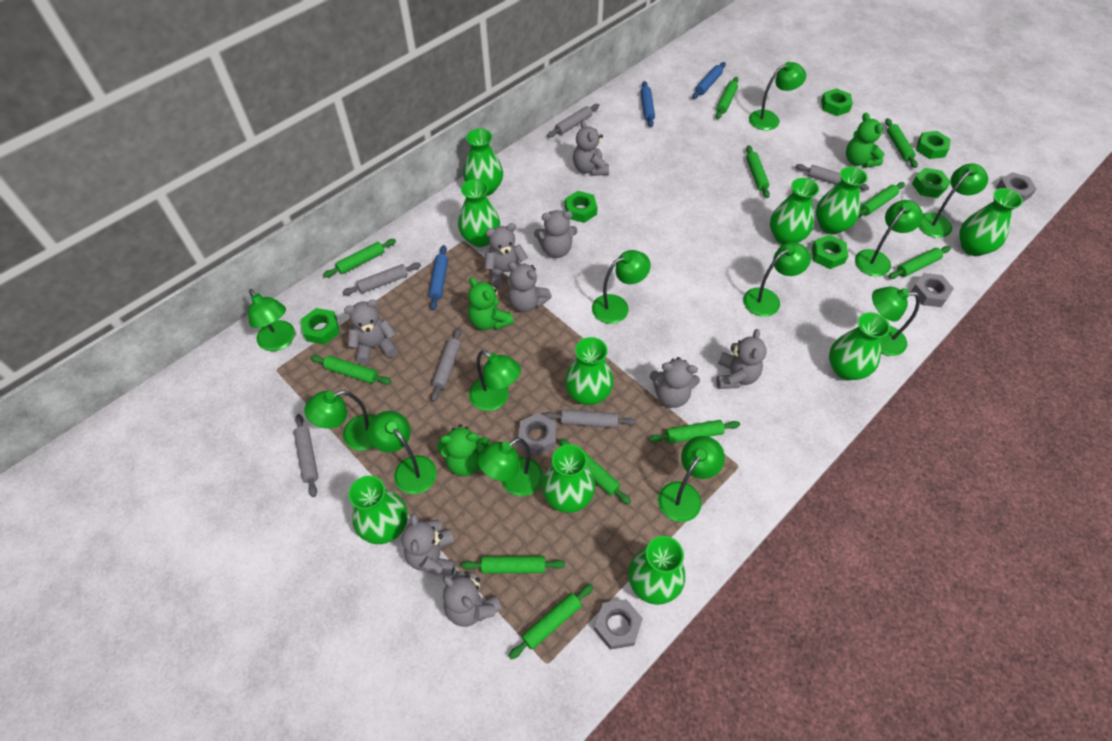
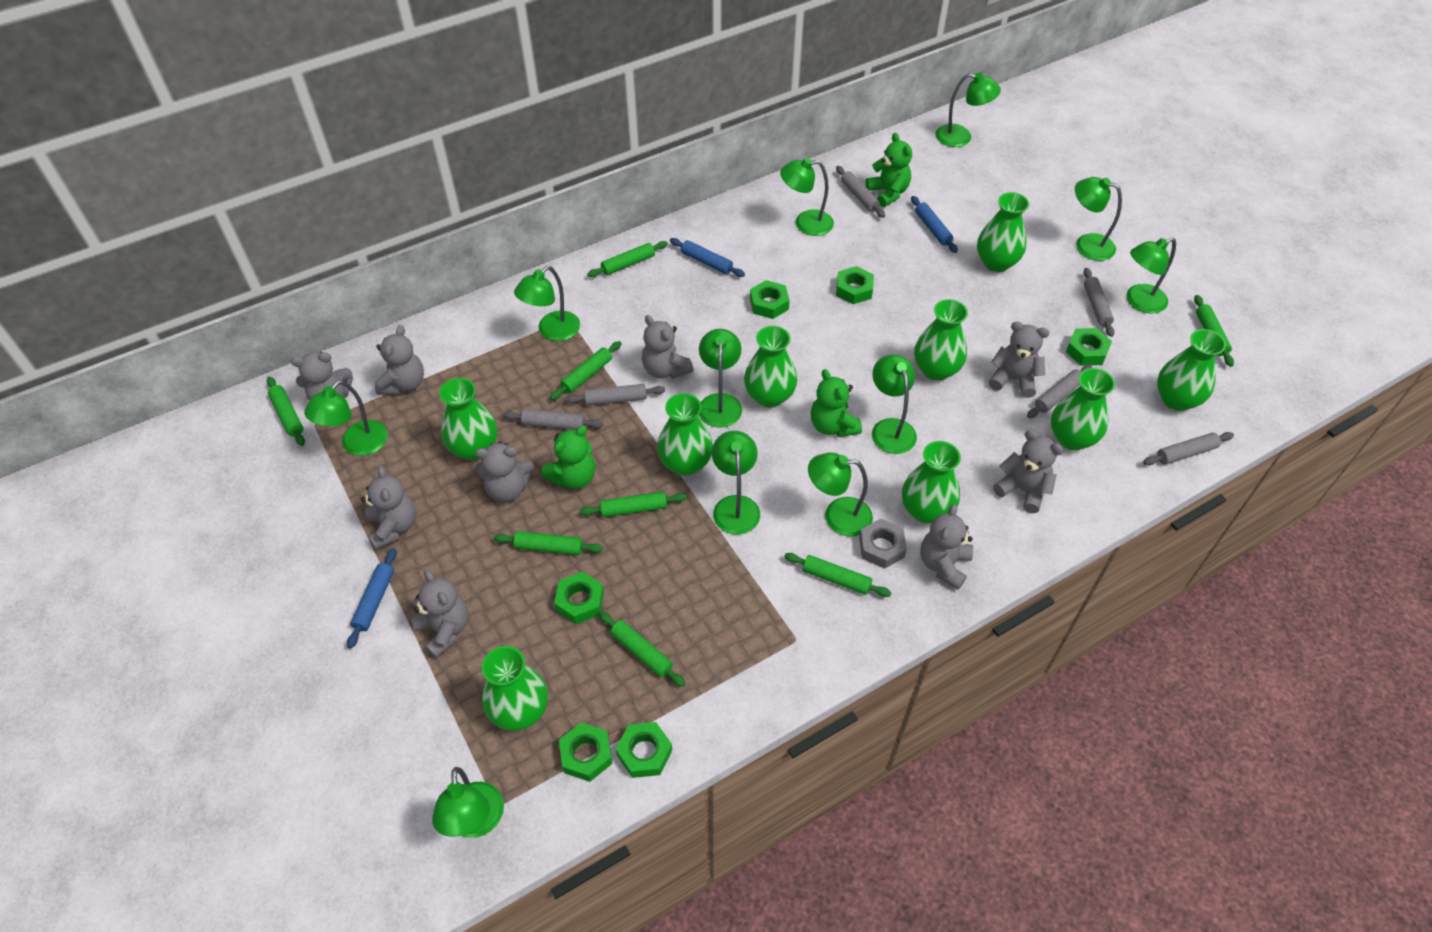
green lamp: [248,289,295,351] [304,391,375,451] [368,411,437,494] [469,350,521,411] [478,438,543,496] [592,250,651,324] [658,436,725,522] [743,242,811,317] [749,62,806,130] [855,200,923,276] [872,287,920,356] [919,163,988,238] = 12 -> [304,380,388,456] [432,767,504,838] [514,266,580,341] [699,329,742,428] [712,431,760,535] [780,158,834,236] [808,453,873,537] [872,354,917,454] [936,73,1001,147] [1075,177,1122,261] [1127,238,1176,313] = 11
green rolling pin: [311,355,391,385] [323,239,396,278] [461,556,565,574] [509,584,593,659] [559,438,631,505] [649,420,740,443] [716,77,739,119] [746,145,770,198] [859,182,905,218] [885,118,918,168] [888,246,951,279] = 11 -> [267,377,305,446] [494,531,603,555] [550,341,622,400] [580,492,687,517] [587,241,668,277] [599,612,686,687] [784,553,891,597] [1194,295,1234,367] = 8
green vase: [349,476,408,544] [458,179,500,247] [463,129,503,196] [542,444,595,513] [565,337,613,405] [628,536,685,605] [770,178,819,245] [816,166,868,235] [829,312,890,380] [959,188,1023,256] = 10 -> [439,378,497,460] [482,646,548,731] [657,393,713,476] [744,326,797,408] [902,441,961,524] [914,299,968,381] [977,192,1029,272] [1051,368,1115,450] [1157,329,1226,411] = 9
grey nut: [518,413,556,456] [594,599,643,650] [911,273,954,307] [996,172,1036,202] = 4 -> [859,519,907,569] = 1

